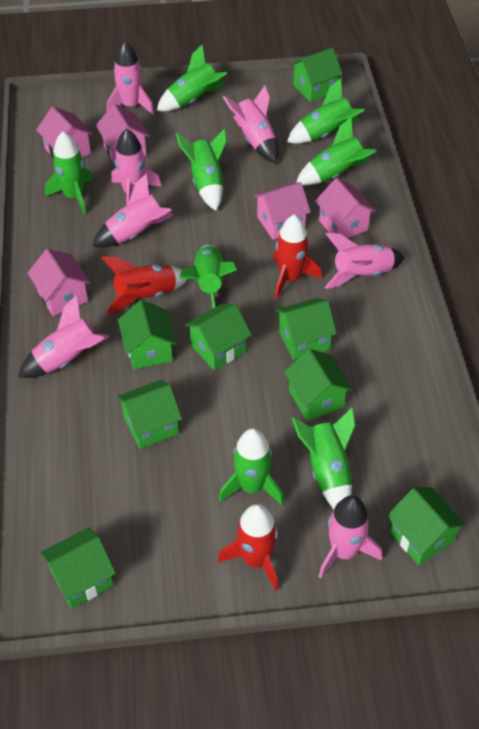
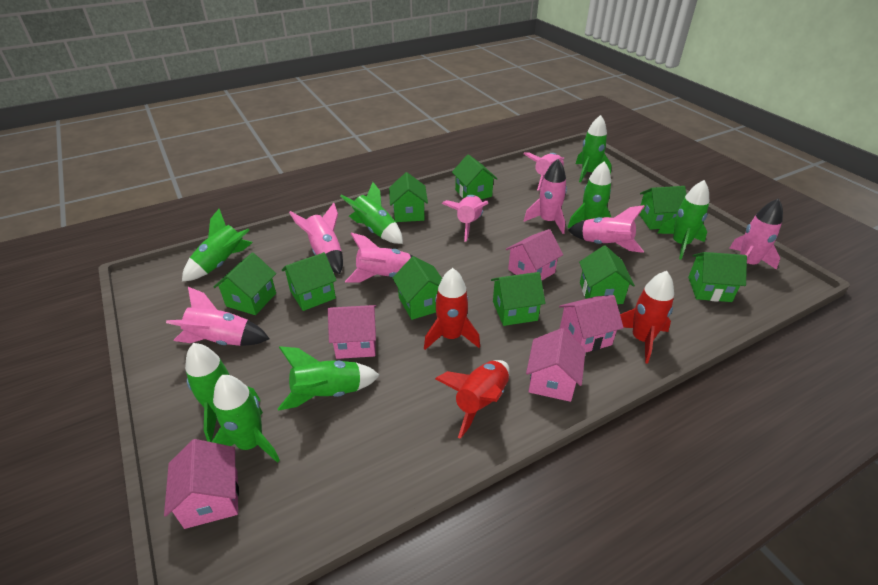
green house: [40,527,116,609] [116,380,182,449] [118,300,177,369] [185,304,251,370] [275,298,337,360] [284,349,353,421] [290,48,343,102] [387,487,466,565] = 8 -> [214,252,276,315] [282,252,337,311] [389,172,428,222] [392,256,442,320] [452,154,497,199] [491,272,546,326] [579,245,635,304] [639,186,686,230] [688,252,747,302] = 9
pink rocket: [18,295,109,378] [92,173,173,248] [107,41,154,115] [111,128,161,205] [223,86,278,163] [319,495,382,579] [325,233,405,289] = 7 -> [166,287,269,346] [289,203,343,274] [345,233,415,283] [442,195,488,242] [523,152,564,191] [524,159,567,234] [568,205,645,253] [729,198,783,270] = 8

